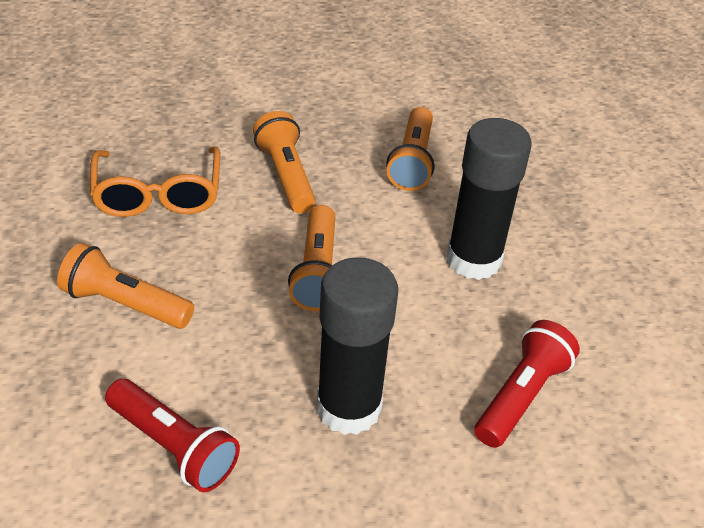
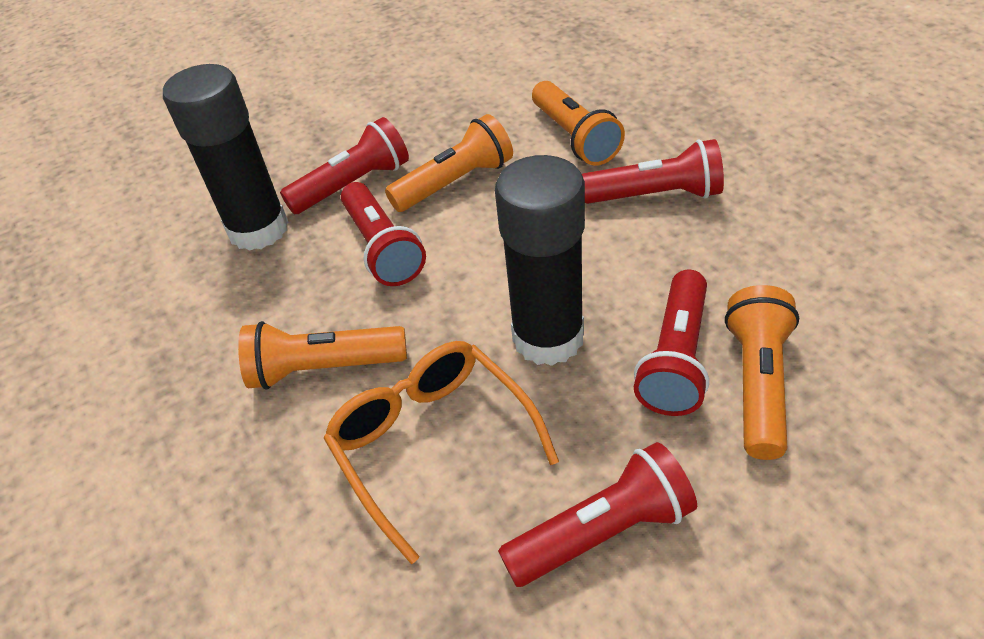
red flashlight: [105,379,240,492] [474,320,580,448] = 2 -> [280,117,409,214] [341,182,426,286] [498,442,697,587] [582,139,724,204] [634,270,709,416] = 5

